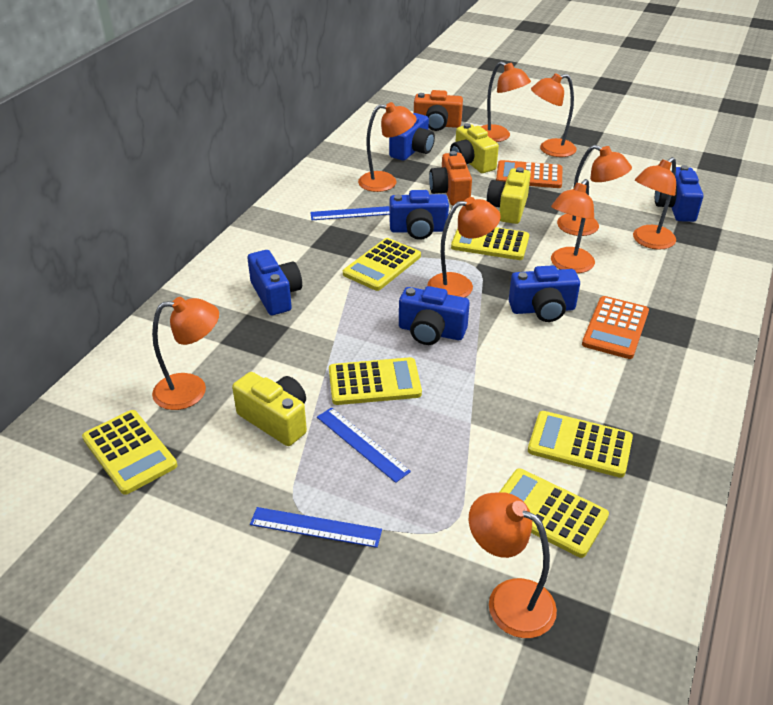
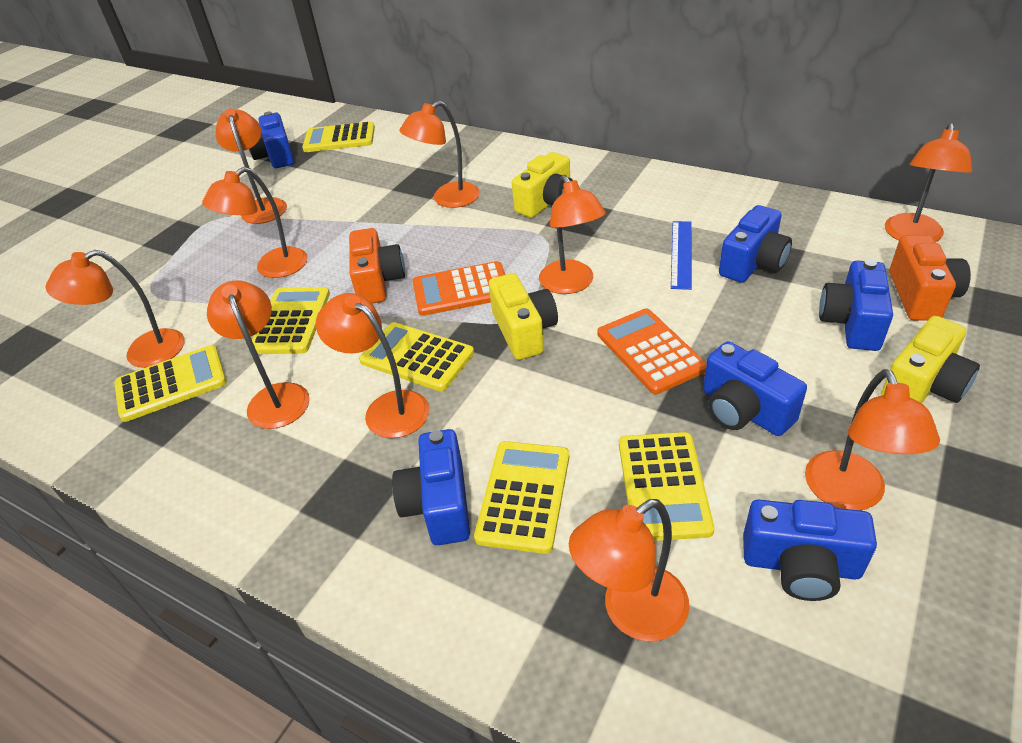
blue ruler: [250,507,382,548] [310,206,390,220] [317,407,411,483] = 3 -> [671,221,692,290] = 1
orange lamp: [152,297,219,410] [358,102,417,192] [427,197,501,298] [469,492,557,638] [481,61,531,142] [531,73,577,157] [551,179,595,273] [557,145,632,236] [633,157,676,250] = 9 -> [46,250,184,368] [202,167,308,278] [207,281,310,429] [215,109,287,224] [316,293,429,438] [399,101,480,208] [539,175,606,294] [569,499,690,641] [805,369,940,510] [885,123,972,242] = 10

